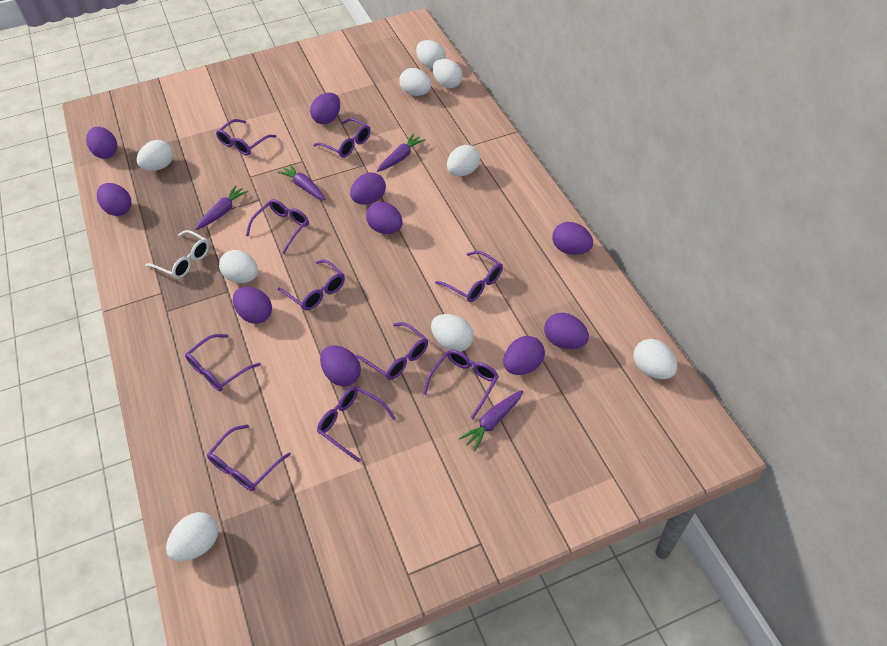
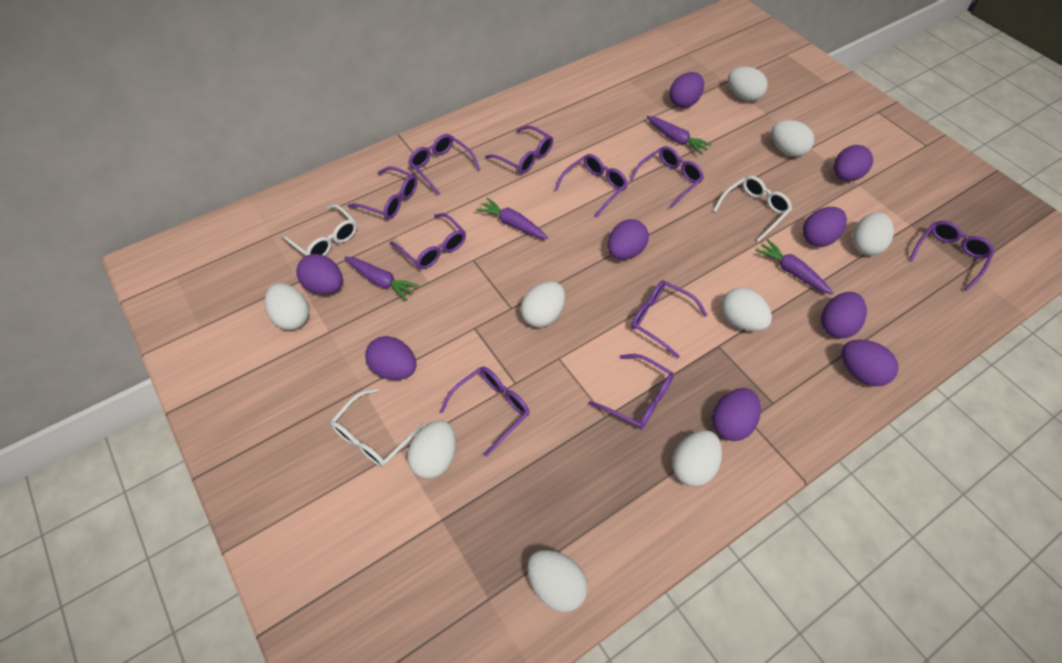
purple egg: [86,127,117,159] [97,183,131,216] [233,287,272,324] [310,93,340,124] [320,345,361,386] [350,172,386,205] [366,202,403,234] [503,336,545,375] [544,313,589,349] [552,222,593,255] = 10 -> [296,254,343,295] [365,336,417,380] [608,219,649,260] [669,72,704,108] [712,388,761,441] [803,207,847,247] [821,292,867,339] [834,145,873,181] [841,340,898,386] = 9
white glasses: [145,230,209,279] = 1 -> [282,204,357,256] [330,388,426,467] [713,176,792,241] = 3

